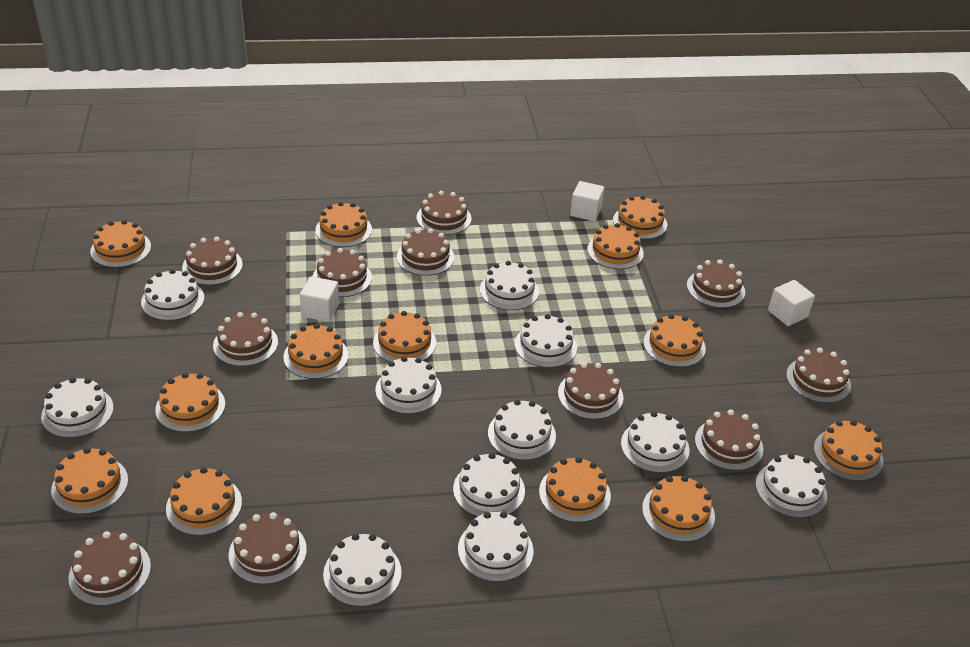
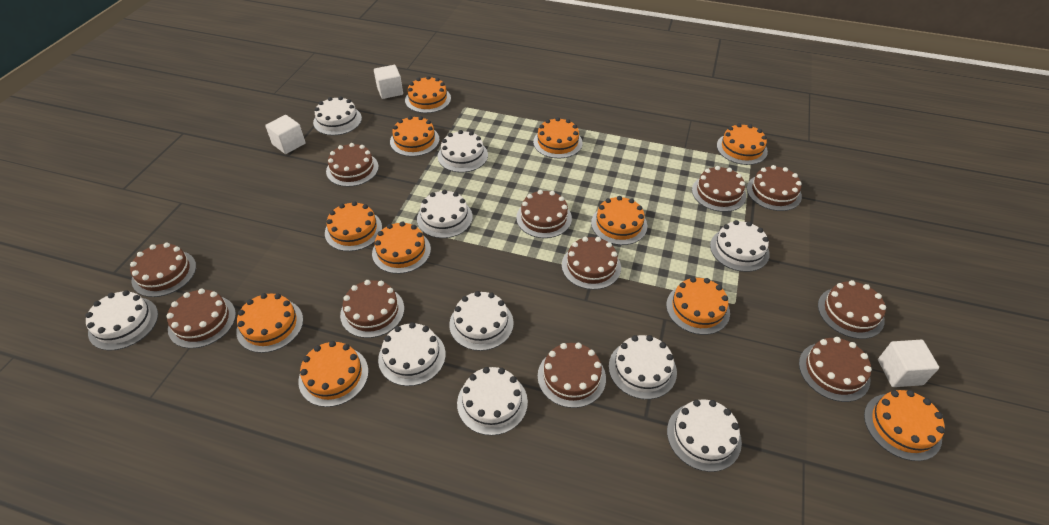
orange cake: [51,447,128,514] [90,220,151,268] [155,373,225,432] [166,467,242,536] [283,323,348,379] [315,202,372,247] [373,311,436,362] [539,457,611,523] [587,223,644,269] [613,195,667,239] [642,475,715,542] [643,314,706,367] [814,420,883,481] = 13 -> [236,293,303,353] [298,341,369,407] [325,201,382,251] [372,221,431,274] [390,116,439,157] [405,76,451,113] [533,117,583,158] [591,196,647,245] [666,277,730,335] [717,123,768,165] [864,390,945,461] = 11
white cake: [41,377,114,438] [141,269,204,321] [323,533,402,607] [375,356,442,414] [453,453,525,517] [458,511,533,582] [480,261,539,310] [488,400,556,460] [515,314,577,368] [621,411,690,473] [756,453,827,518] = 11 -> [86,290,158,350] [313,96,362,135] [378,322,446,386] [417,190,473,238] [438,130,488,172] [449,291,514,351] [457,367,528,435] [609,335,677,399] [667,399,742,472] [710,220,770,272] = 10

